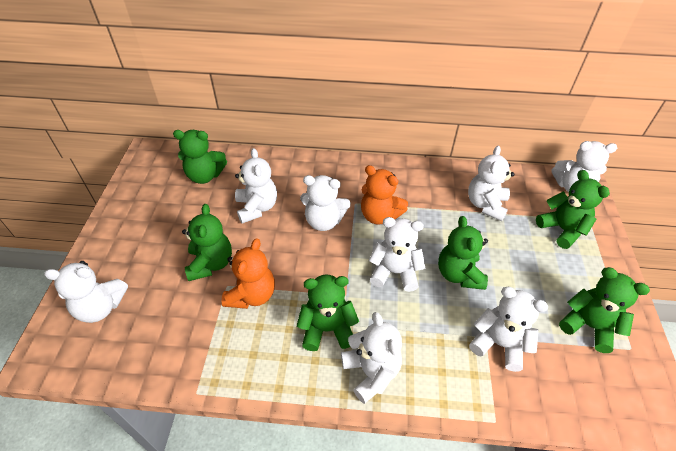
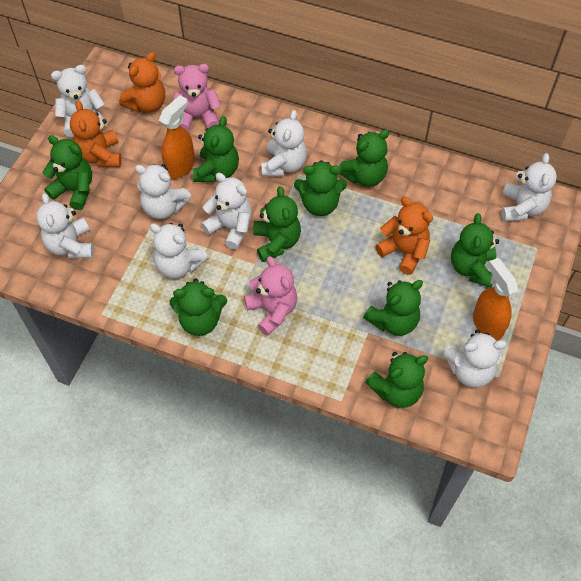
green teddy bear: [173,130,227,184] [182,204,232,281] [297,275,359,351] [438,216,488,290] [536,170,610,249] [559,267,650,353] = 6 -> [43,135,92,210] [170,279,227,336] [193,116,239,182] [253,186,301,262] [294,160,347,216] [339,129,389,187] [363,280,423,336] [365,352,428,408] [451,213,499,288] = 9
orange spray bottle: none = 0 -> [159,95,195,179] [473,258,518,341] = 2
orange teddy bear: [222,238,275,309] [361,165,408,225] = 2 -> [70,101,122,167] [119,52,165,113] [375,197,433,275] = 3
pink teddy bear: none = 0 -> [172,64,221,131] [244,256,297,336] = 2

